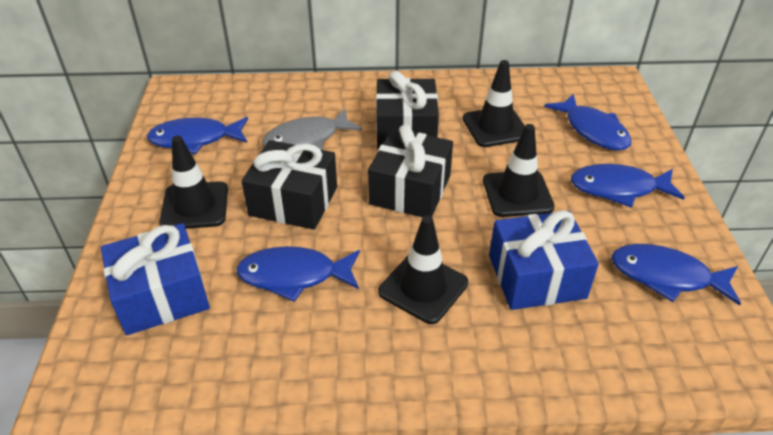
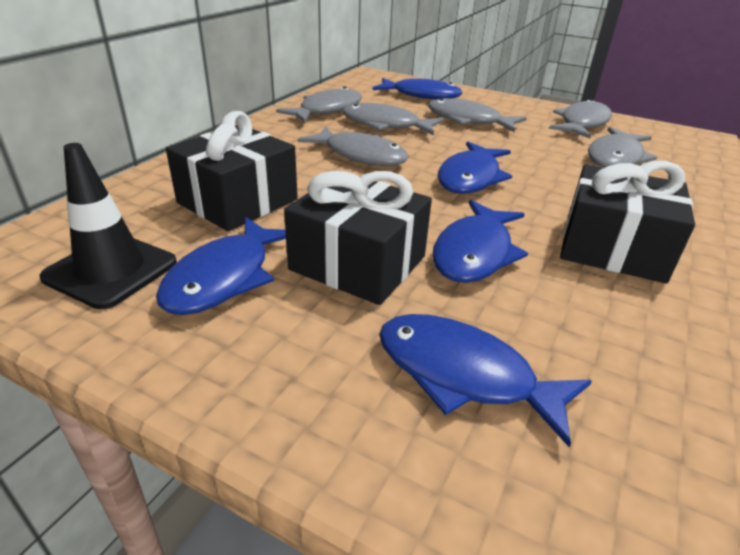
black traffic cone: [160,136,228,229] [378,215,468,324] [463,60,525,147] [483,124,555,217] = 4 -> [40,143,177,309] = 1
blue gift: [101,223,210,335] [489,210,599,310] = 2 -> none = 0
grey fish: [262,108,362,150] = 1 -> [276,86,362,123] [298,126,409,166] [342,103,444,135] [428,98,526,132] [549,99,612,139] [588,127,657,168] = 6

